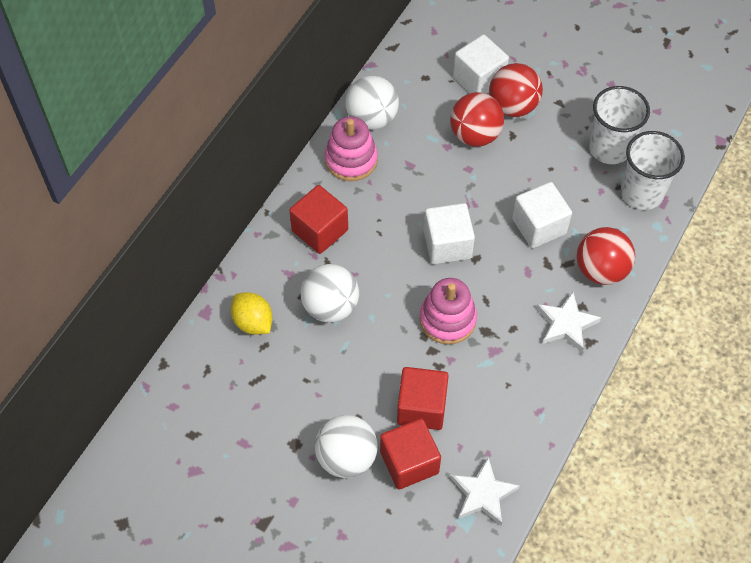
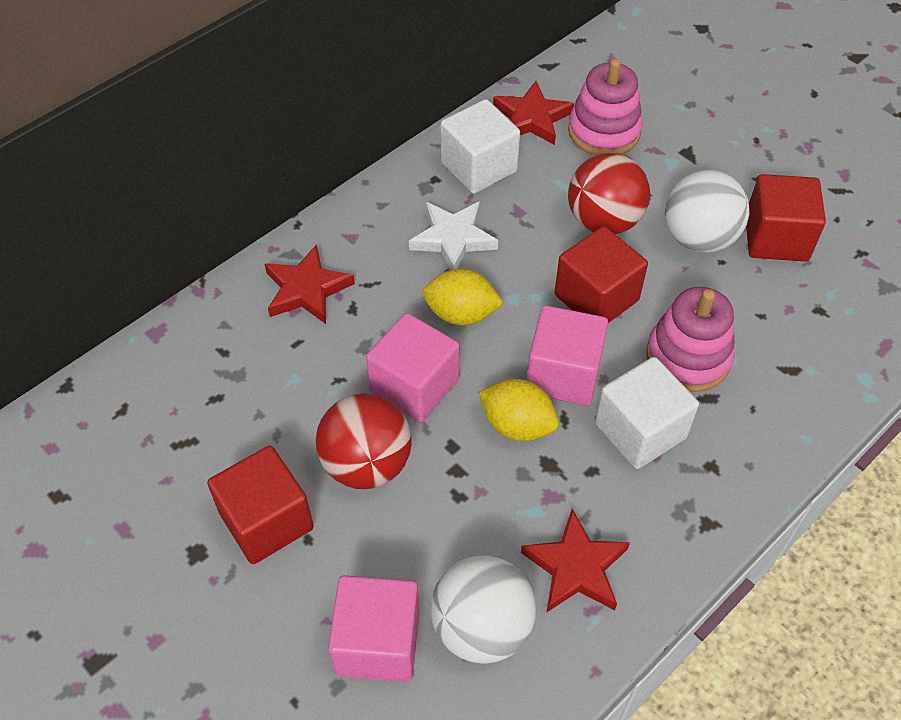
pink cube: none = 0 -> [328,575,419,682] [366,313,459,423] [527,306,608,406] = 3
red ball: [450,92,504,147] [489,63,543,117] [577,227,635,285] = 3 -> [316,393,412,489] [568,153,650,234] = 2
red star: none = 0 -> [265,245,355,324] [493,81,574,145] [521,509,630,613] = 3
white ball: [301,264,359,323] [315,415,378,478] [345,76,399,130] = 3 -> [431,556,536,664] [665,170,750,253] = 2
white cube: [424,203,475,264] [453,34,509,94] [512,182,572,248] = 3 -> [440,99,520,194] [595,357,699,469] = 2
white cup: [589,86,650,164] [621,131,685,210] = 2 -> none = 0
white star: [450,457,520,525] [537,292,601,352] = 2 -> [409,201,498,270] = 1
yellow lemon: [231,292,272,335] = 1 -> [422,269,503,326] [478,379,559,441] = 2

